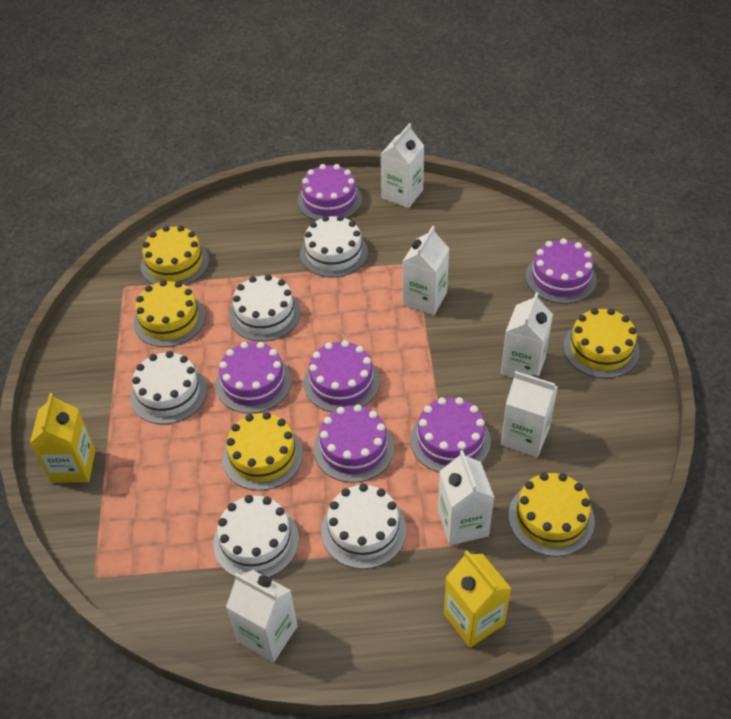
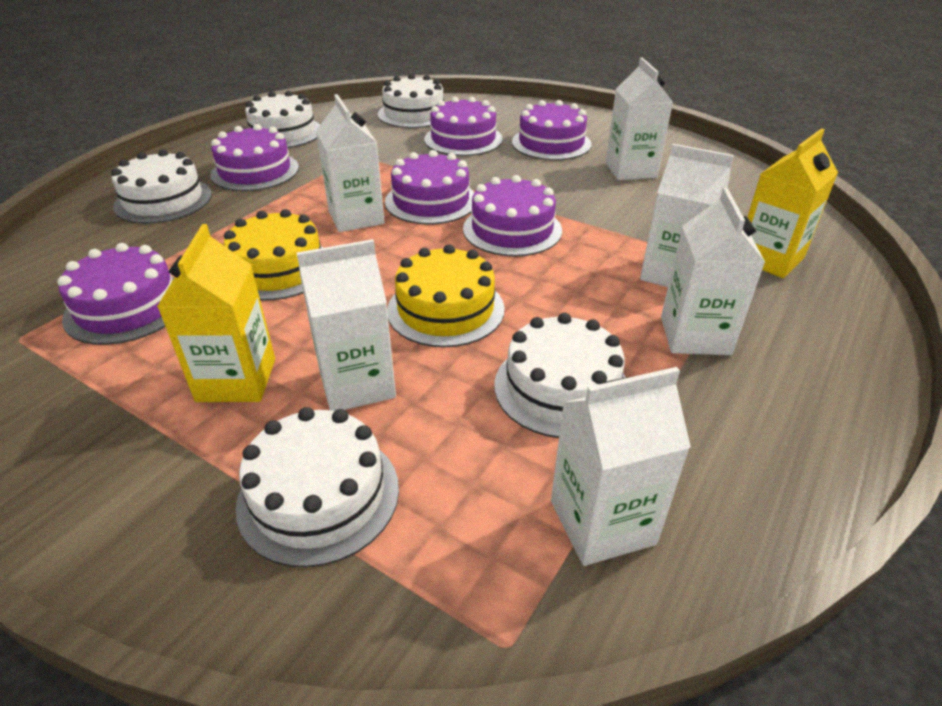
yellow cake: [133,280,205,347] [141,226,209,285] [223,412,303,491] [509,473,595,557] [563,308,639,378] = 5 -> [224,209,323,301] [387,245,505,347] = 2

